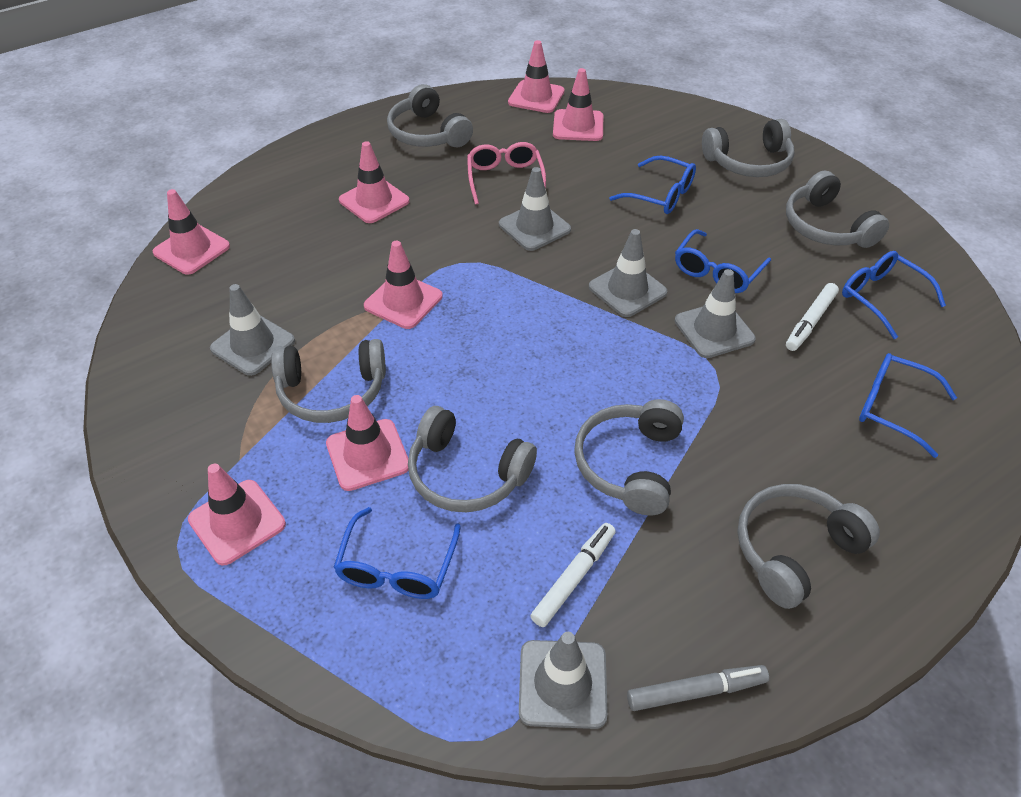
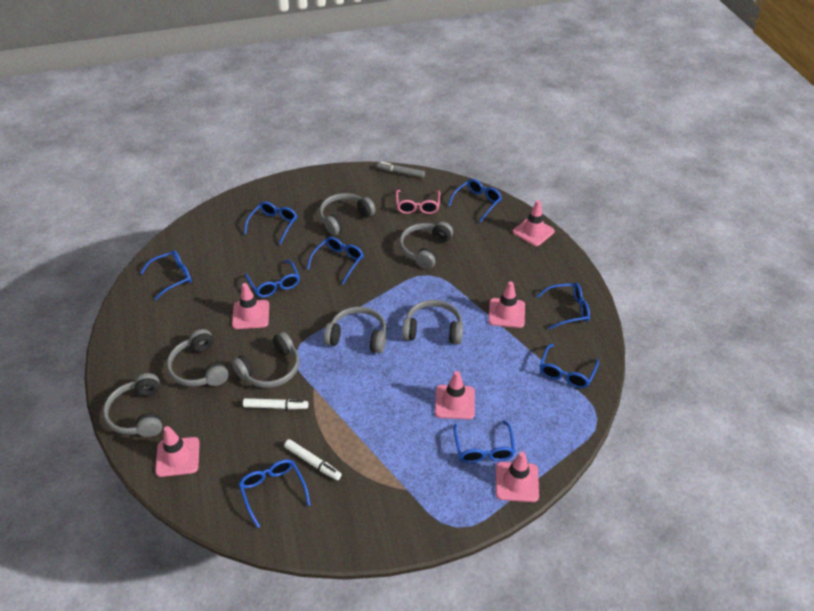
blue glasses: [333,507,461,599] [609,155,696,214] [675,229,771,293] [842,251,946,339] [859,353,957,458] = 5 -> [140,250,191,300] [239,459,311,528] [244,201,297,244] [245,260,300,297] [307,237,364,284] [448,179,502,222] [453,420,515,463] [537,283,590,329] [540,344,599,388] = 9
grey traffic cone: [210,284,295,376] [499,167,571,251] [519,632,608,729] [589,229,667,317] [675,269,756,358] = 5 -> none = 0
pink traffic cone: [153,189,230,275] [188,464,286,566] [326,395,408,491] [339,141,410,223] [364,241,443,329] [508,40,565,113] [553,68,603,141] = 7 -> [155,426,200,477] [232,283,269,329] [435,371,475,419] [488,281,525,328] [496,452,539,502] [513,200,555,246] = 6

